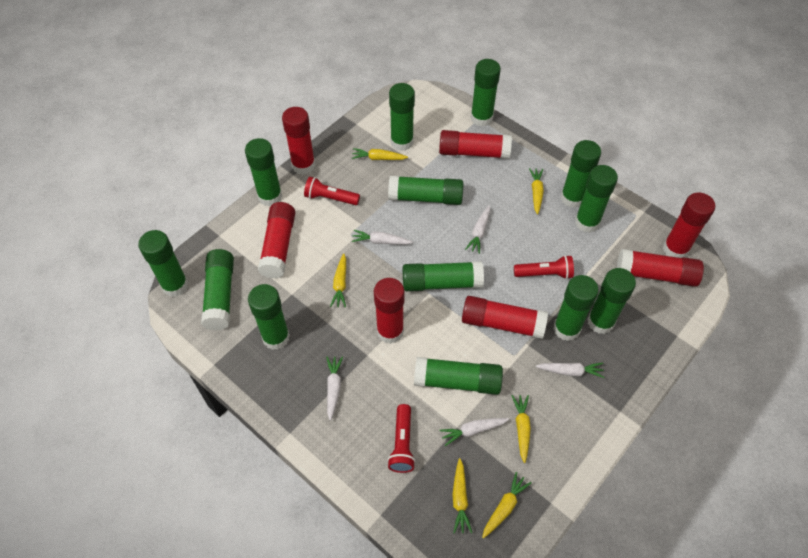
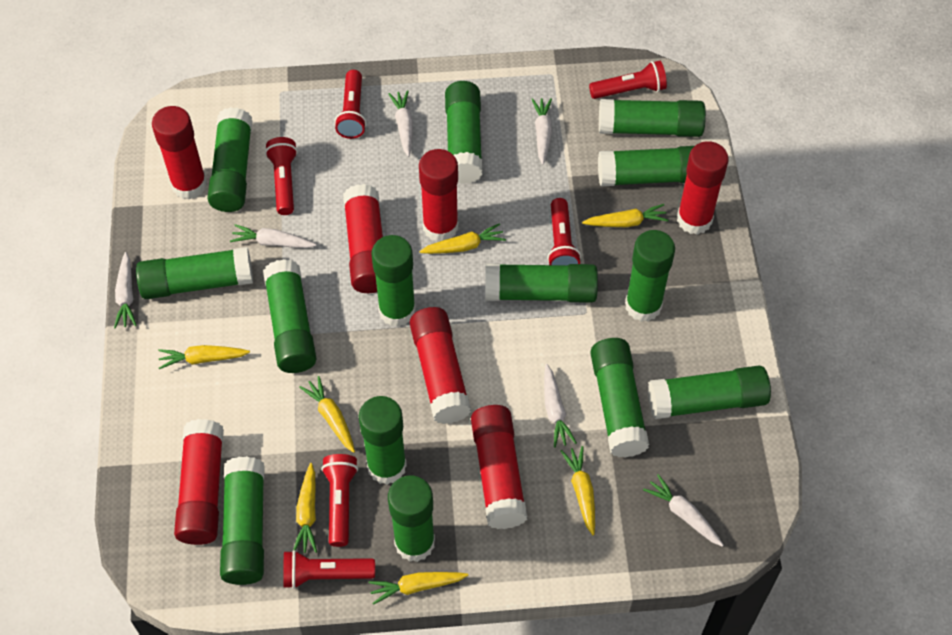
green glue stick: [138,230,188,297] [201,249,234,331] [245,138,282,206] [248,284,290,350] [388,176,463,205] [389,83,415,151] [403,261,484,291] [414,357,503,395] [471,59,501,127] [553,275,599,341] [561,140,601,208] [575,165,618,233] [587,268,636,334] = 13 -> [136,247,253,299] [207,107,252,212] [220,456,264,585] [263,259,317,373] [358,396,407,485] [371,235,416,327] [388,476,435,562] [445,81,483,184] [485,263,598,303] [590,338,649,458] [598,146,694,187] [599,99,706,137] [625,230,675,322] [648,366,771,419] = 14
red flashlight: [304,177,360,205] [387,404,415,473] [514,255,574,279] = 3 -> [265,137,298,215] [283,550,375,589] [321,454,358,547] [334,70,366,139] [547,198,581,265] [589,61,667,99] = 6
white carrot: [326,356,343,421] [352,230,413,245] [440,418,509,446] [465,205,490,254] [536,362,604,378] = 5 -> [114,252,137,329] [230,224,317,248] [388,90,413,157] [532,98,552,165] [544,364,577,448] [643,474,724,547] = 6
yellow carrot: [330,253,346,307] [352,148,408,160] [452,458,472,534] [482,472,532,538] [511,395,531,463] [529,168,544,215] = 6 -> [159,345,250,369] [293,463,317,553] [299,376,355,453] [369,572,468,605] [420,223,506,254] [561,446,595,536] [582,204,669,227] = 7

